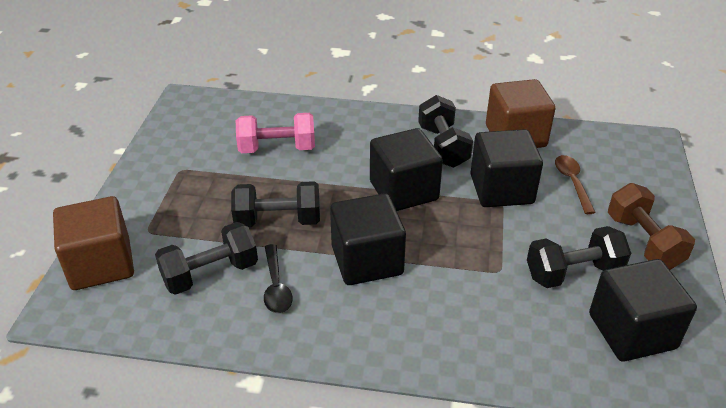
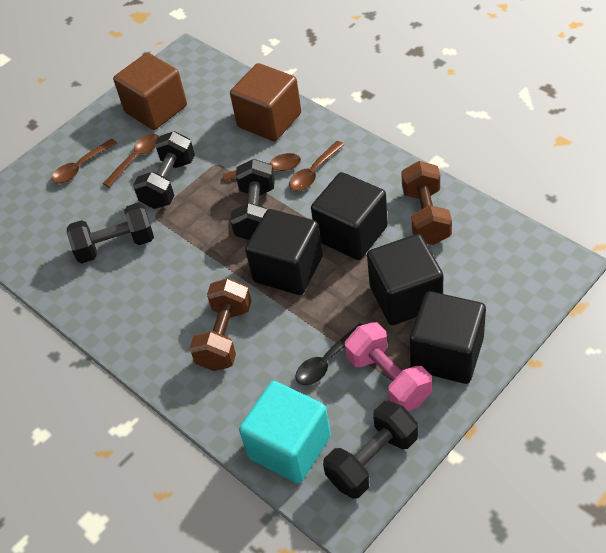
brown dumbbell: [608,183,695,270] = 1 -> [189,278,251,371] [401,161,452,245] = 2
brown spoon: [555,155,596,214] = 1 -> [52,139,117,183] [103,134,159,188] [223,153,301,181] [289,141,344,191] = 4
turquoise cube: none = 0 -> [239,381,331,483] = 1

